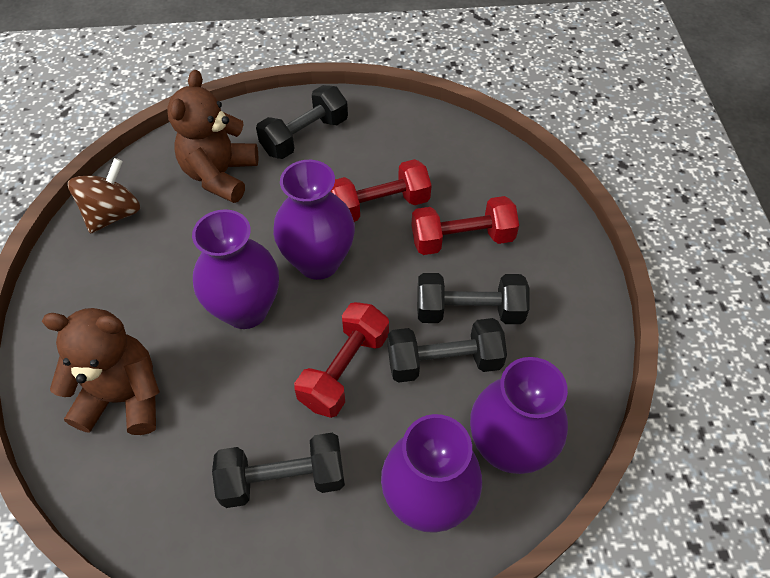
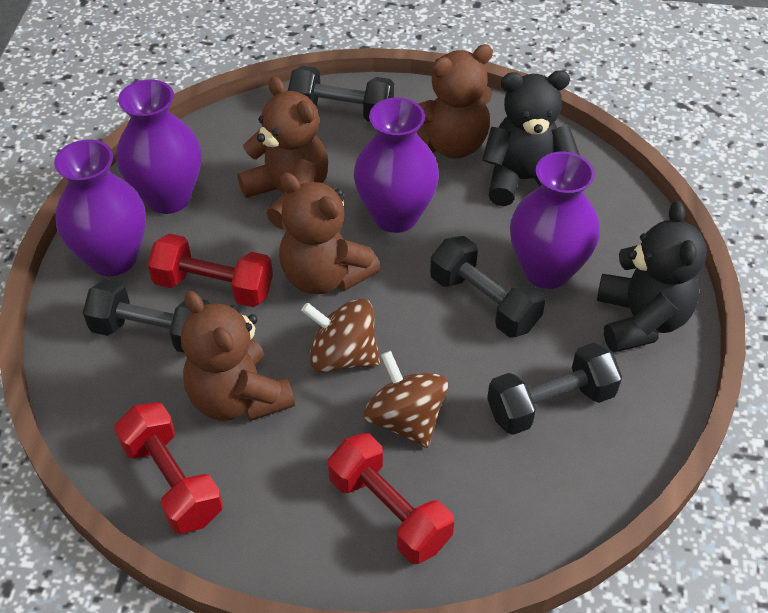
black teddy bear: none = 0 -> [482,70,580,206] [597,201,707,352] = 2
brown spinning top: [68,158,140,234] = 1 -> [301,298,380,373] [364,351,449,448] = 2
brown teddy bear: [42,308,160,435] [167,70,258,203] = 2 -> [181,291,295,421] [238,76,328,229] [279,173,380,294] [416,44,493,158] = 4

